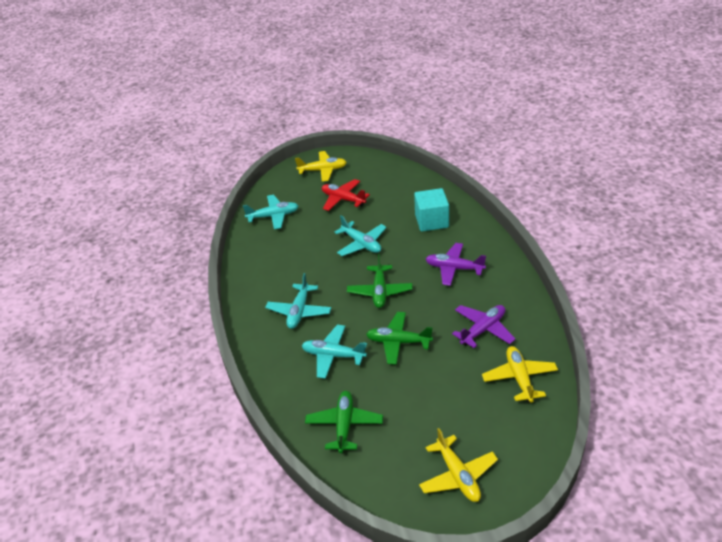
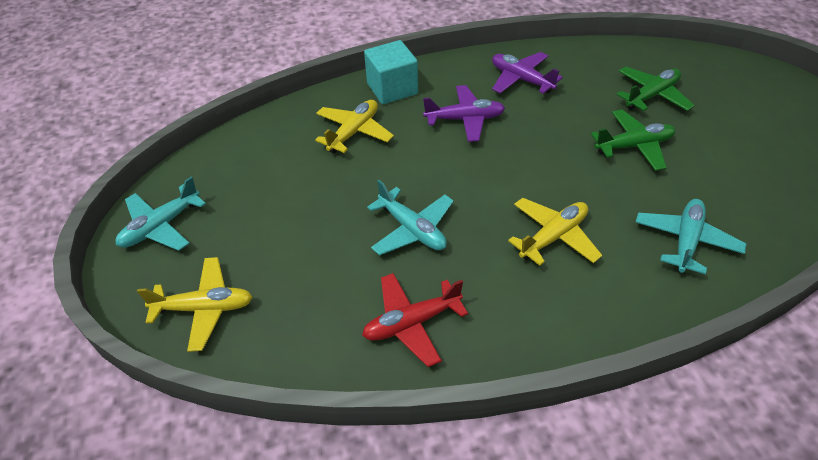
green plane: [305,391,383,453] [347,254,412,308] [366,312,433,365] = 3 -> [591,110,675,171] [616,66,695,111] = 2
turquoise plane: [243,195,298,229] [265,273,331,329] [302,325,367,379] [334,215,387,256] = 4 -> [116,177,206,251] [367,180,454,256] [636,199,746,275] = 3

